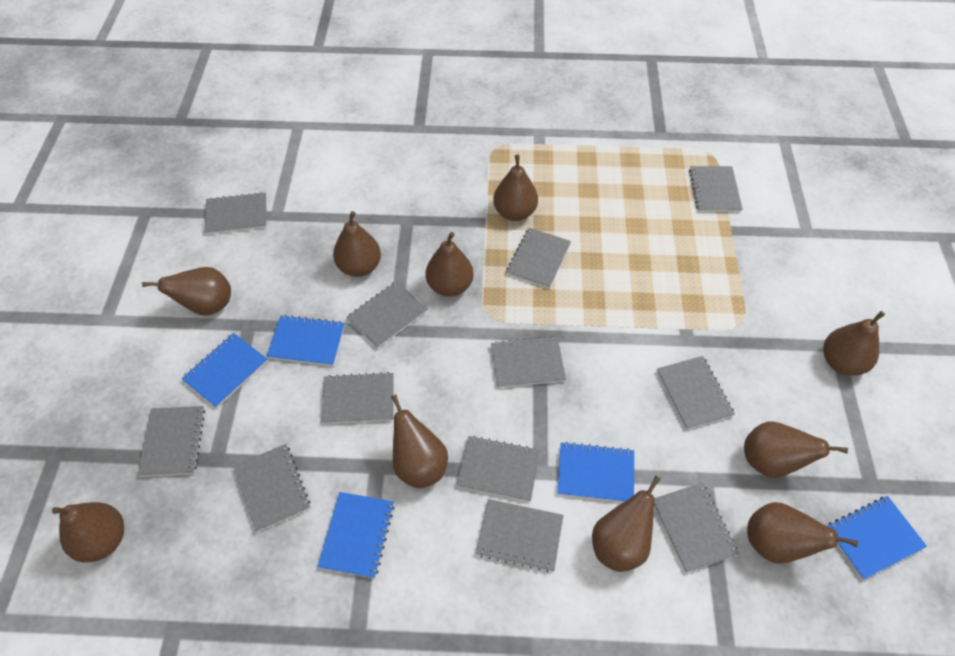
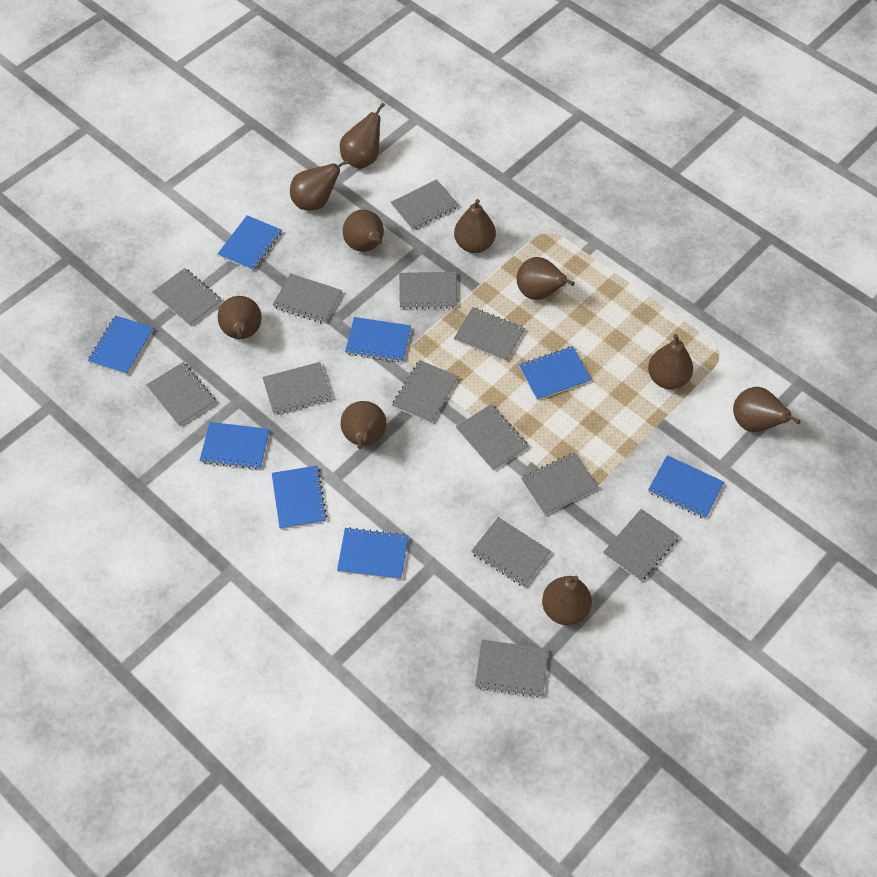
blue notebook: [181,333,268,408] [267,315,345,366] [317,492,394,578] [557,442,634,502] [828,496,927,580] = 5 -> [88,315,154,375] [199,422,270,470] [218,215,282,271] [272,466,327,529] [337,527,408,579] [345,317,411,363] [519,346,592,400] [648,455,724,519] = 8
grey notebook: [138,406,205,477] [204,192,267,234] [233,444,311,532] [321,372,394,424] [347,281,428,349] [456,436,540,502] [476,499,563,572] [491,336,566,388] [506,228,571,288] [654,483,739,573] [657,356,735,430] [689,166,743,212] = 12 -> [146,362,216,426] [153,268,222,326] [262,362,332,414] [272,273,342,324] [391,179,458,230] [392,360,459,424] [399,272,458,309] [454,307,525,362] [456,404,529,471] [471,517,551,587] [475,639,549,698] [521,452,599,515] [603,509,679,581] = 13

